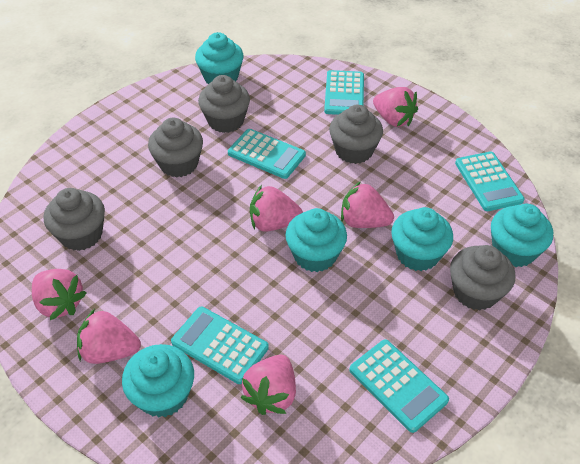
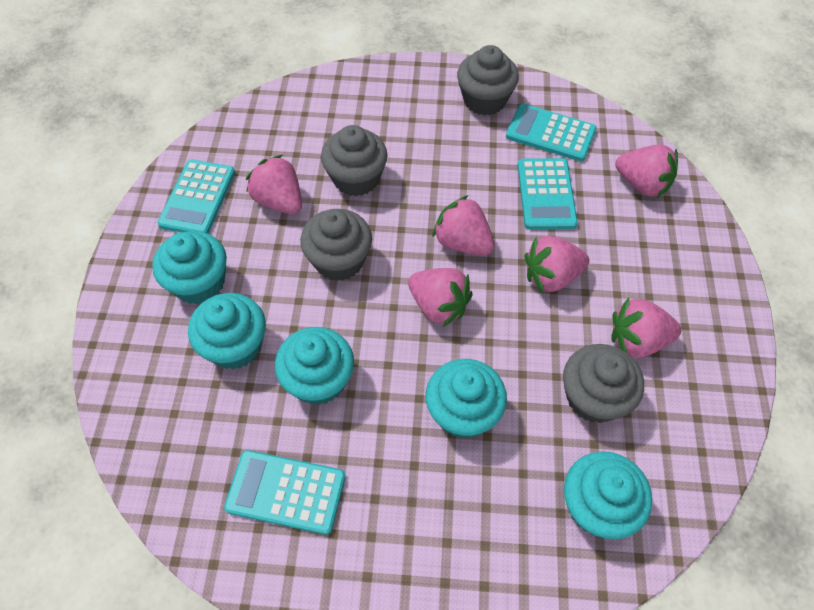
grey cupcake: [44,188,105,251] [148,118,203,178] [198,75,250,133] [329,105,383,164] [450,245,515,311] = 5 -> [300,209,372,281] [321,125,388,196] [457,45,519,116] [563,344,644,423] = 4
turquoise calculator: [171,307,269,384] [228,129,306,179] [324,70,364,115] [350,339,449,433] [455,152,525,211] = 5 -> [157,159,235,234] [224,450,345,535] [506,104,597,161] [518,158,578,230] = 4

